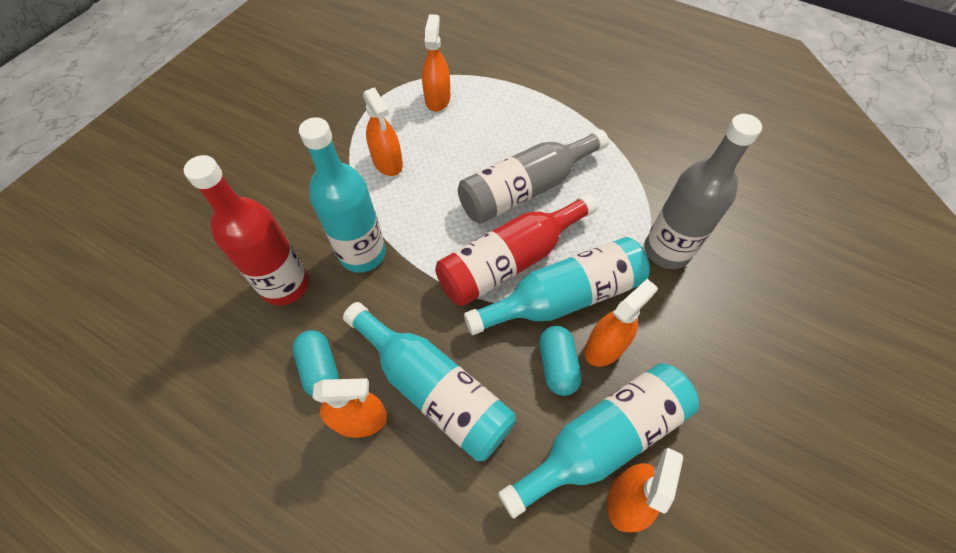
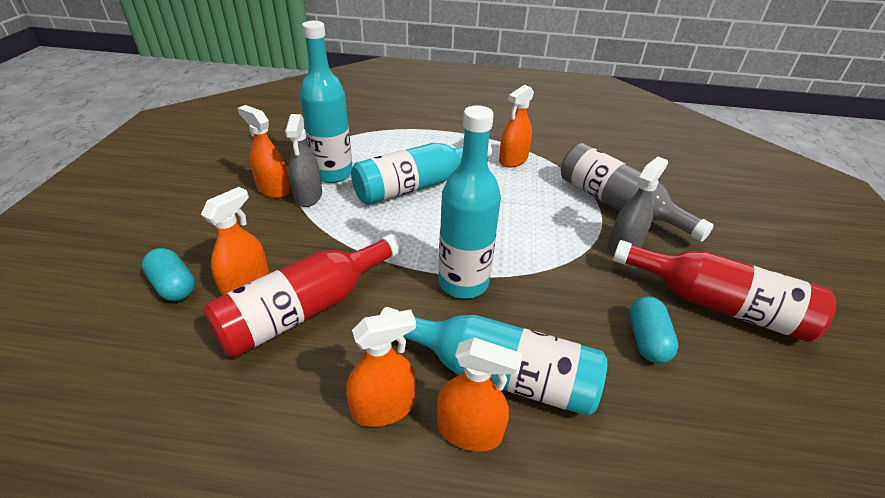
grey bottle: [458,129,609,224] [644,114,762,269] = 2 -> [561,143,714,242] = 1
grey spray bottle: none = 0 -> [285,114,322,207] [608,157,668,255] = 2

